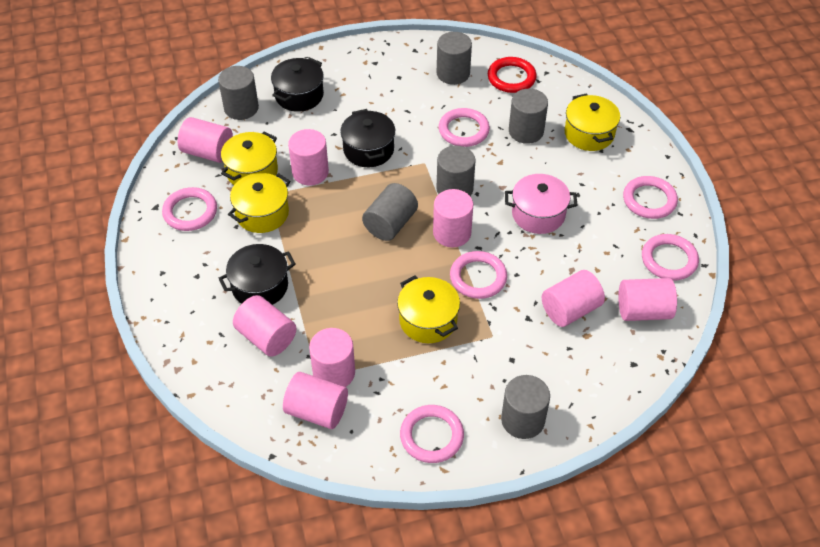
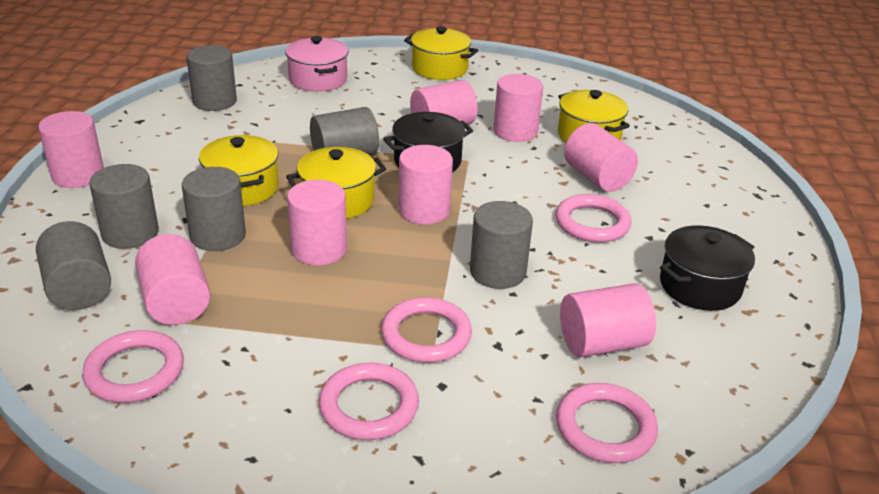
black pot: [218,244,296,305] [271,58,324,112] [340,109,395,167] = 3 -> [383,112,473,173] [660,225,755,311] = 2
pink ring: [162,187,217,231] [400,405,464,463] [439,108,490,147] [450,251,507,299] [623,176,678,219] [642,234,699,280] = 6 -> [82,330,184,403] [319,362,419,440] [381,297,472,363] [555,194,631,243] [556,383,658,463] = 5
red ring: [488,57,537,93] = 1 -> none = 0

